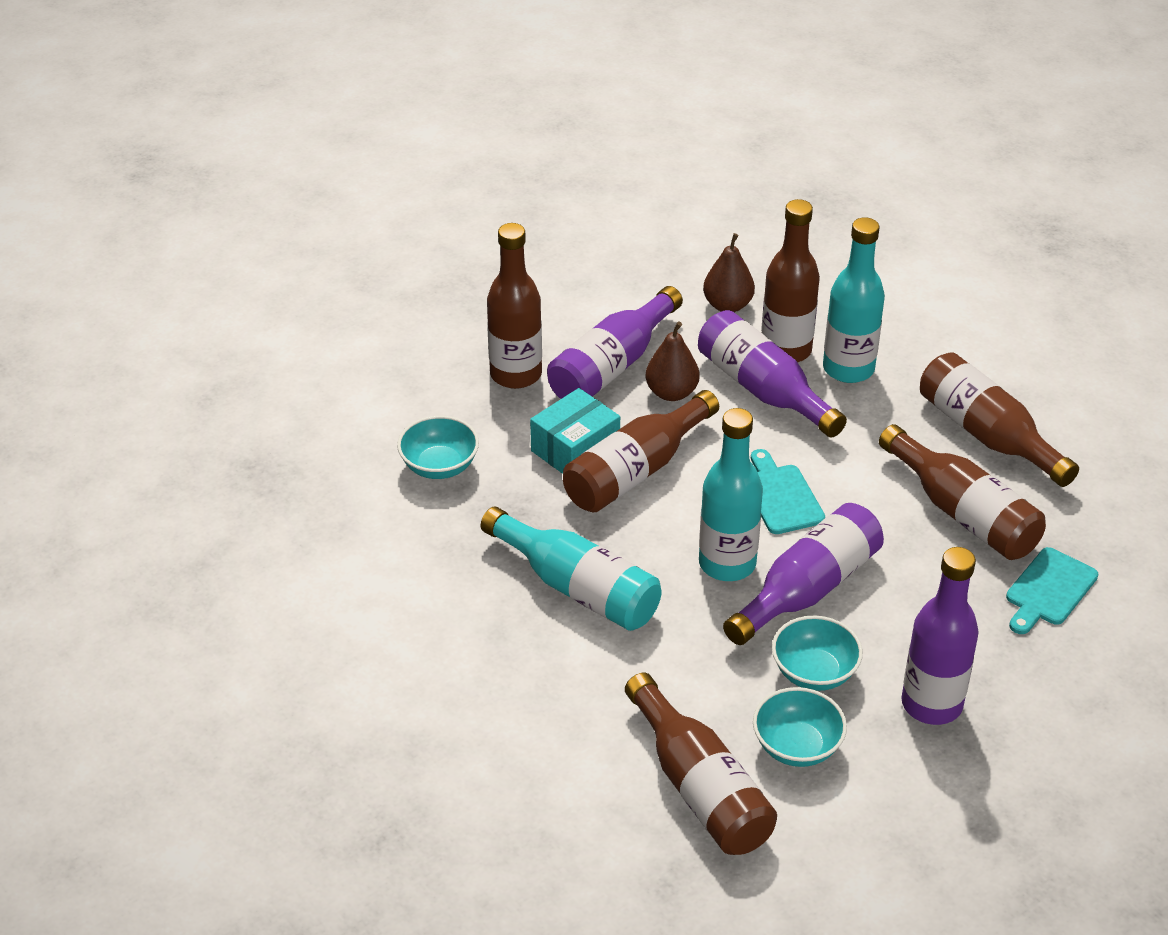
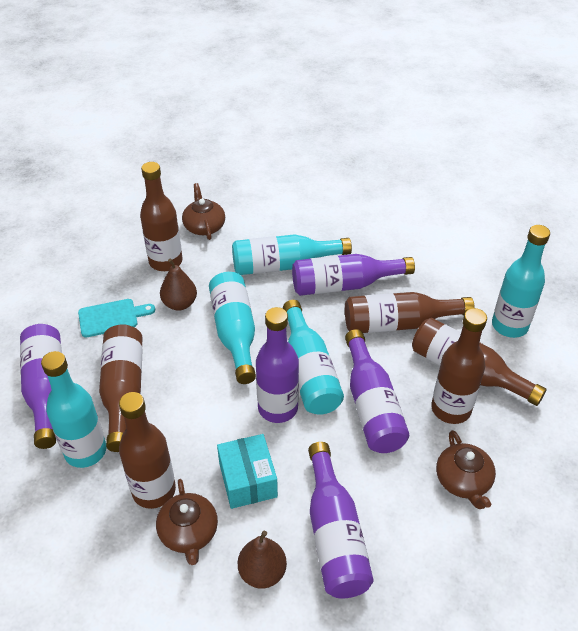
brown teapot: none = 0 -> [156,479,218,565] [182,183,225,240] [436,430,496,509] = 3
purple bottle: [547,286,683,399] [698,310,847,437] [723,503,884,645] [901,547,979,725] = 4 -> [20,324,62,449] [256,307,299,423] [292,254,415,296] [308,442,374,599] [345,329,409,453] = 5
turquoise bottle: [481,506,661,631] [699,408,763,581] [823,217,885,383] = 3 -> [41,351,106,468] [209,272,256,384] [232,234,352,275] [283,300,344,415] [492,225,550,338] = 5
turquoise bowl: [397,416,479,479] [753,687,847,767] [772,616,863,691] = 3 -> none = 0
turquoise cutting board: [751,449,825,534] [1006,547,1098,634] = 2 -> [78,299,155,337] = 1

